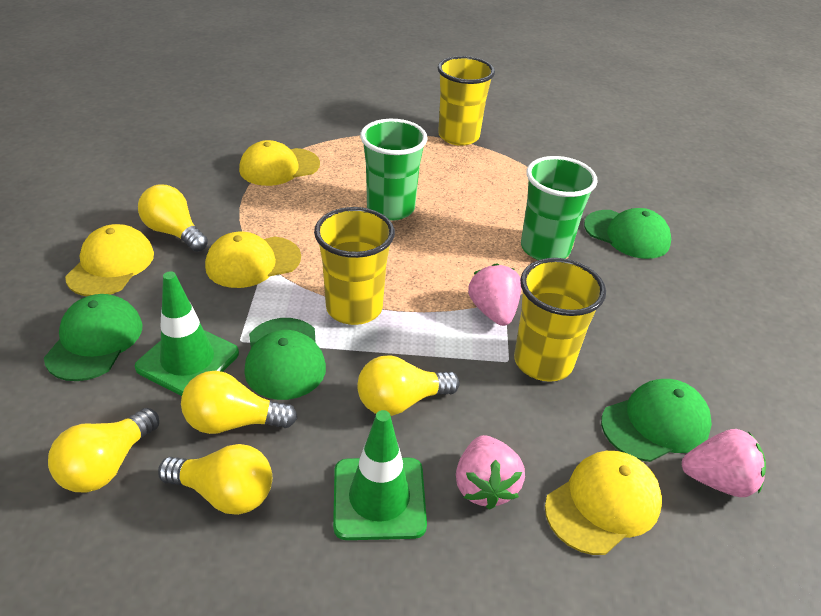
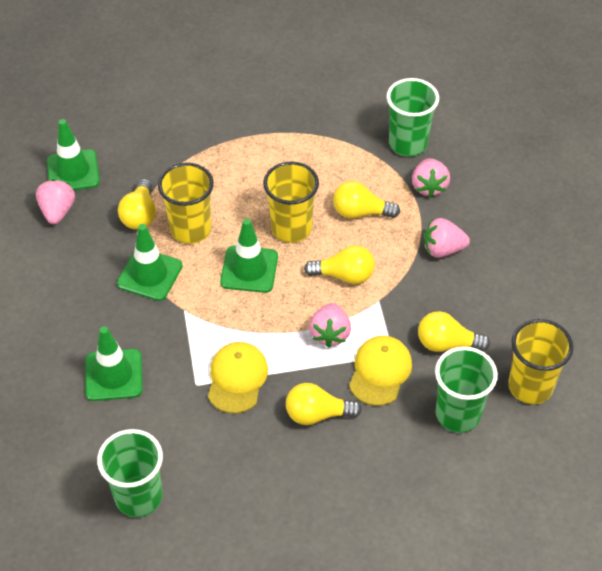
green cap: [44,294,142,381] [244,318,326,400] [584,208,671,259] [601,379,712,462] = 4 -> none = 0
green cup: [360,119,428,221] [521,156,598,260] = 2 -> [97,429,163,517] [387,78,439,157] [435,346,498,433] = 3
green traffic cone: [135,271,239,396] [333,410,427,540] = 2 -> [47,119,100,190] [85,326,143,401] [117,224,182,301] [220,218,278,293] = 4
pink strawberry: [456,435,525,510] [468,263,521,326] [681,429,766,497] = 3 -> [36,179,75,224] [309,303,351,348] [412,158,450,198] [424,218,470,258] = 4
yellow cap: [65,224,154,296] [205,232,301,288] [239,140,320,186] [545,451,662,555] = 4 -> [208,342,268,413] [349,336,412,406] = 2

